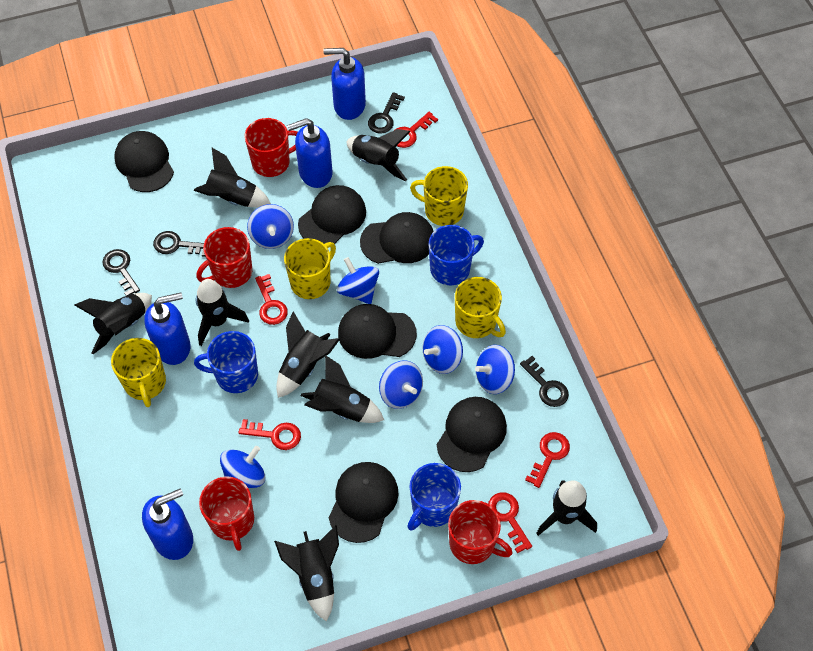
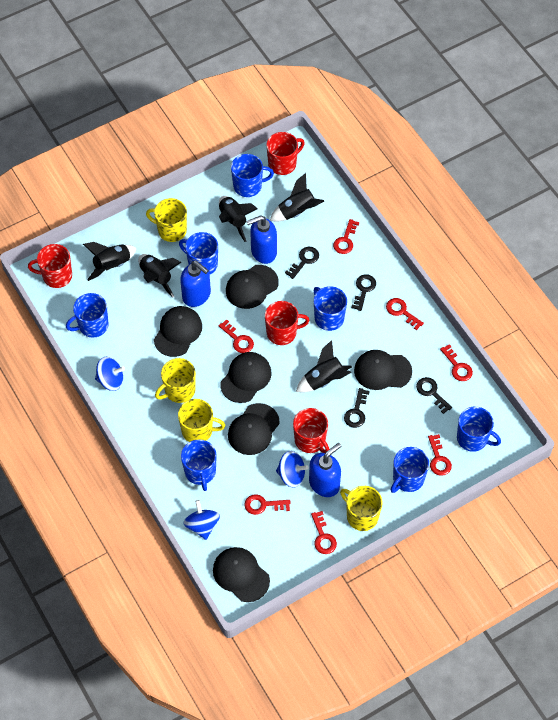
black rocket: [75,293,152,354] [194,148,271,207] [196,279,249,346] [274,525,339,622] [276,311,340,398] [301,355,384,423] [346,129,410,181] [536,480,597,536] = 8 -> [83,242,137,281] [138,254,181,297] [219,196,258,242] [270,173,324,222] [296,340,352,392] = 5
blue mug: [194,331,258,393] [407,463,461,531] [429,225,484,285] = 3 -> [66,293,109,338] [179,232,218,274] [181,440,217,491] [231,154,274,197] [313,286,347,331] [390,447,429,493] [457,406,501,452] = 7
blue soap dispenser: [142,488,193,560] [144,292,190,365] [287,118,333,188] [323,48,366,120] = 4 -> [180,261,211,307] [246,215,277,264] [309,443,341,497] = 3
blue spinning top: [220,446,265,488] [247,204,294,249] [337,257,379,304] [379,360,423,409] [423,325,463,374] [475,345,515,394] = 6 -> [95,357,125,391] [183,500,220,540] [276,451,309,488] = 3
red key: [238,419,301,450] [255,274,288,325] [395,112,438,148] [488,492,532,553] [525,432,570,488] = 5 -> [218,319,254,353] [244,494,291,515] [311,511,337,554] [333,219,359,254] [386,298,424,330] [428,434,452,476] [440,344,473,381] = 7

